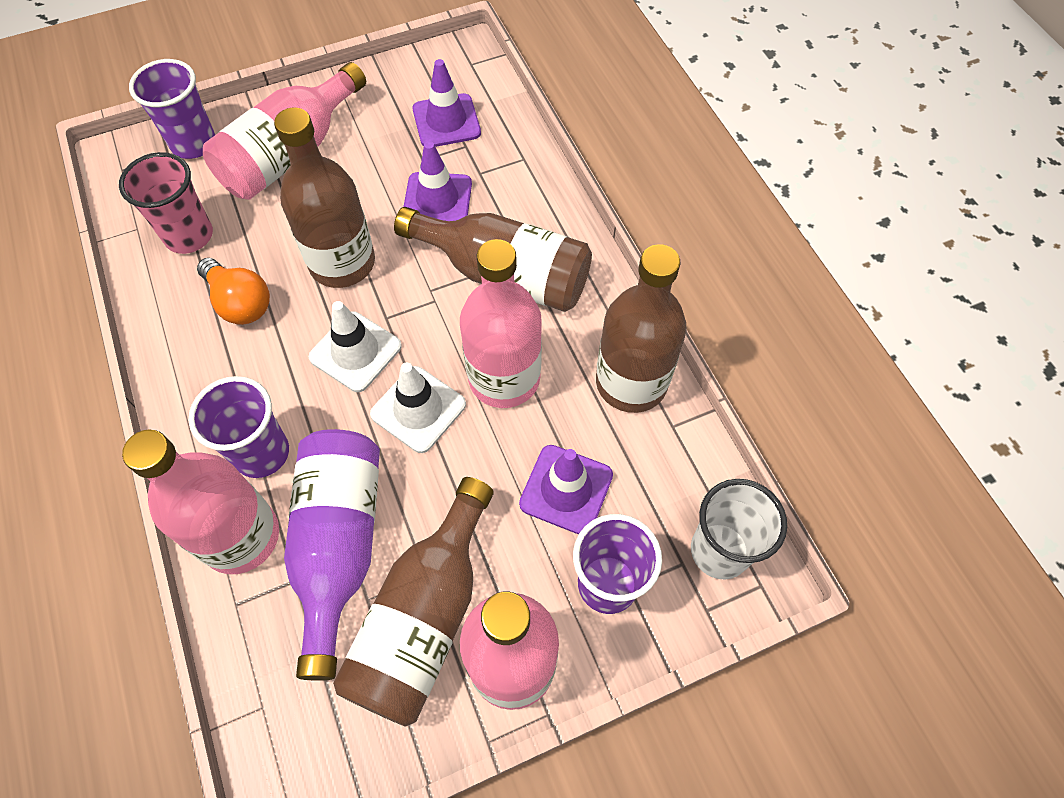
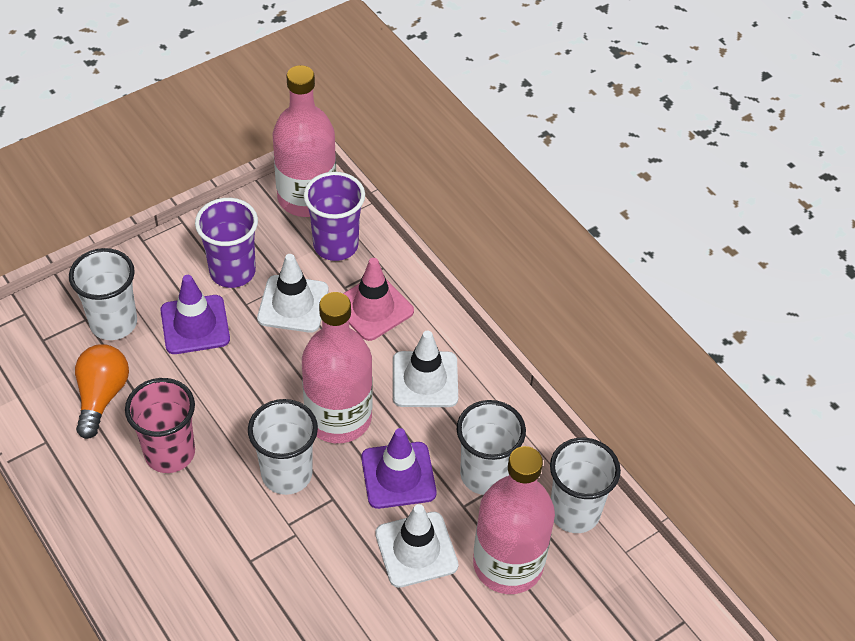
brown bottle: [274,108,375,288] [333,477,494,727] [394,207,592,312] [596,244,687,413] = 4 -> none = 0
pink bottle: [122,430,279,574] [203,62,366,200] [460,239,542,408] [460,591,559,710] = 4 -> [272,65,336,217] [302,292,373,443] [473,446,555,594] = 3
pink traffic cone: none = 0 -> [343,258,414,341] = 1
purple bottle: [284,429,380,681] = 1 -> none = 0
purple cup: [129,59,215,159] [189,376,289,478] [573,514,662,614] = 3 -> [195,198,258,288] [304,172,365,261] = 2
purple traffic cone: [404,141,472,221] [413,59,481,147] [519,445,613,535] = 3 -> [161,275,230,354] [361,428,437,509] = 2
white cup: [691,479,787,579] = 1 -> [69,248,137,340] [248,399,318,495] [457,400,526,495] [550,438,621,533] = 4
white traffic cone: [309,301,402,392] [370,362,466,453] = 2 -> [257,254,328,333] [375,504,458,588] [393,330,458,407] = 3

